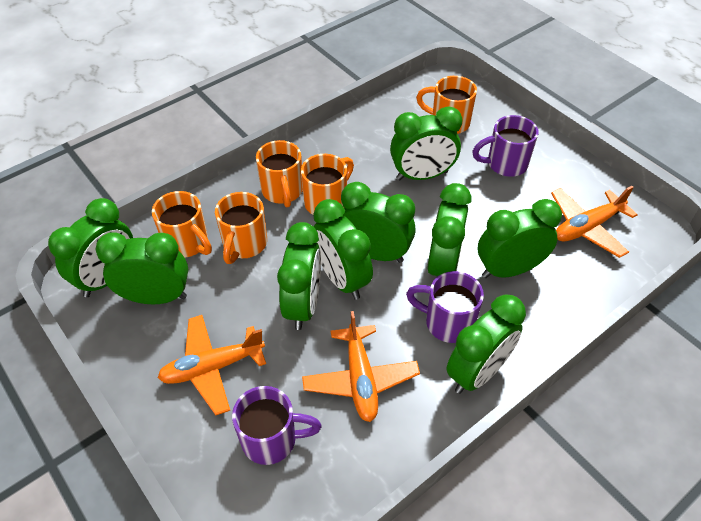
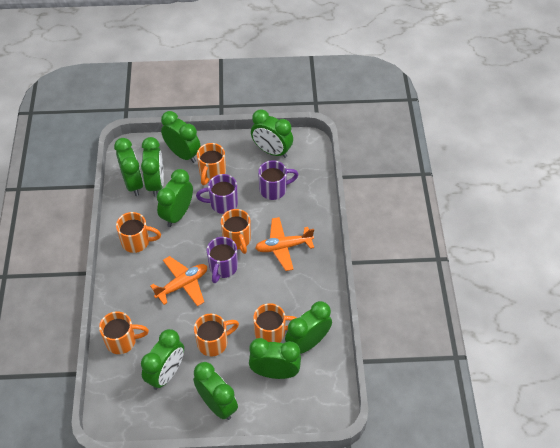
orange mug: [152,191,212,258] [215,192,267,264] [256,140,303,207] [301,154,354,215] [416,76,477,134] = 5 -> [99,312,149,354] [116,212,161,253] [194,314,239,357] [197,143,226,185] [221,209,251,254] [253,303,297,343] = 6
orange plane: [158,315,266,415] [302,311,420,422] [551,186,638,258] = 3 -> [150,256,207,307] [255,217,314,271] = 2

